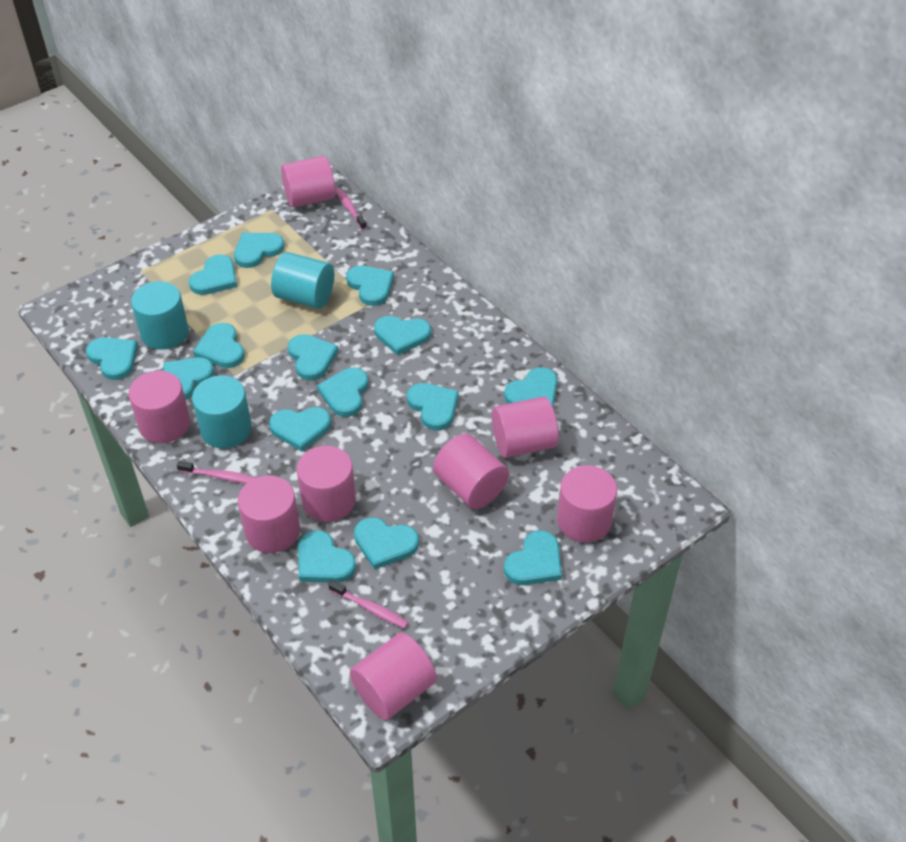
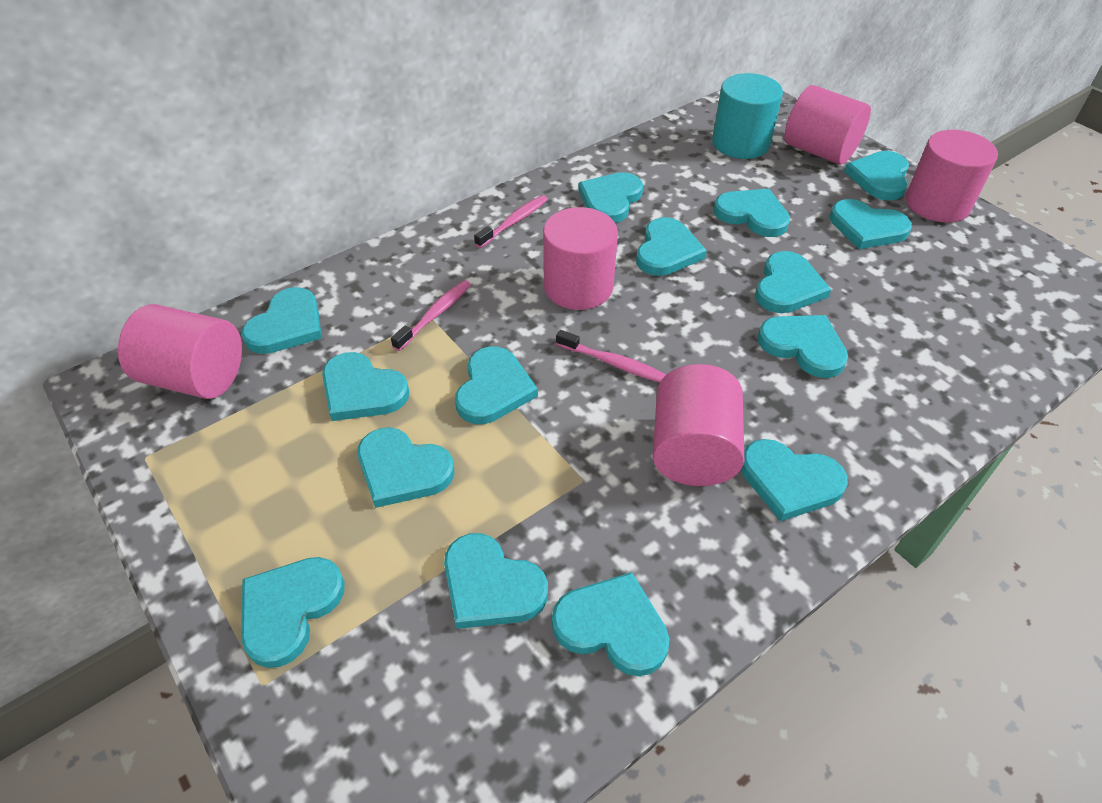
pink cylinder: [129,371,190,443] [238,475,300,553] [281,156,335,208] [297,446,356,522] [350,633,437,720] [433,434,509,509] [492,396,558,458] [557,465,617,543] = 8 -> [118,304,242,399] [543,207,618,310] [653,364,744,486] [784,85,871,164] [906,130,998,223] = 5
turquoise cylinder: [131,281,189,350] [192,376,252,449] [271,252,334,309] = 3 -> [712,73,783,159] = 1

